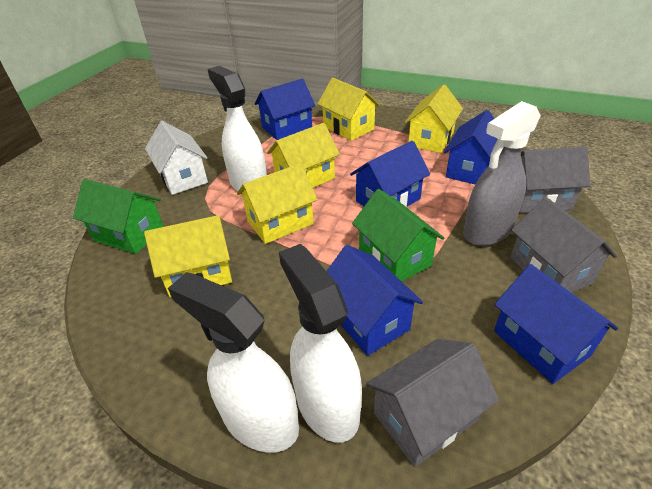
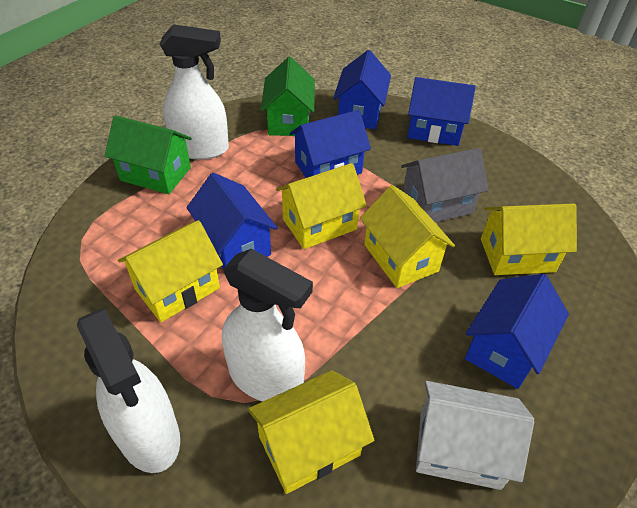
grey house: [366,339,499,467] [510,197,617,292] [519,147,591,213] = 3 -> [401,148,488,222] = 1
grey spray bottle: [463,101,541,246] = 1 -> none = 0

